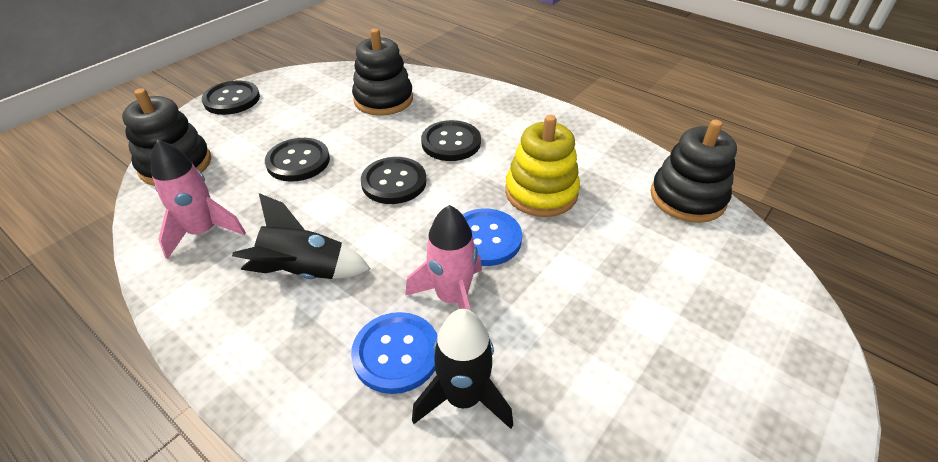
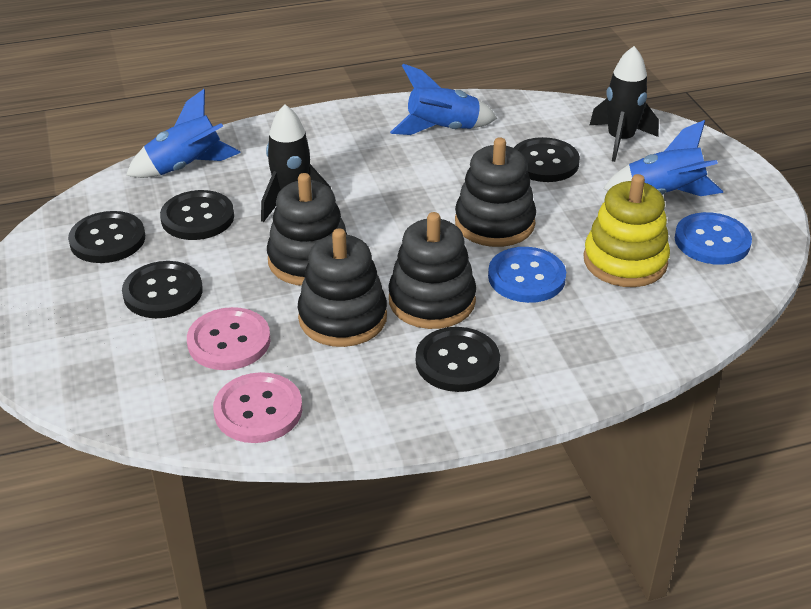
black button: [202,80,260,115] [265,138,330,182] [361,157,426,204] [421,120,481,161] = 4 -> [68,211,145,263] [122,261,203,318] [160,190,234,240] [416,327,500,392] [514,137,580,182] = 5
black stacking toy: [122,88,211,186] [352,28,413,116] [651,120,737,223] = 3 -> [267,173,348,286] [297,228,387,347] [389,212,476,329] [455,137,536,247] = 4
blue rocket: none = 0 -> [126,89,241,178] [390,64,497,135] [603,120,723,196] = 3
pink button: none = 0 -> [187,307,271,370] [213,372,302,443] = 2
pink rocket: [151,139,246,259] [405,205,482,311] = 2 -> none = 0

